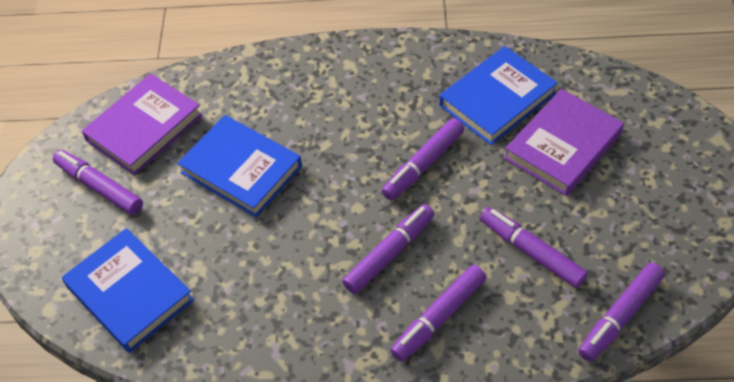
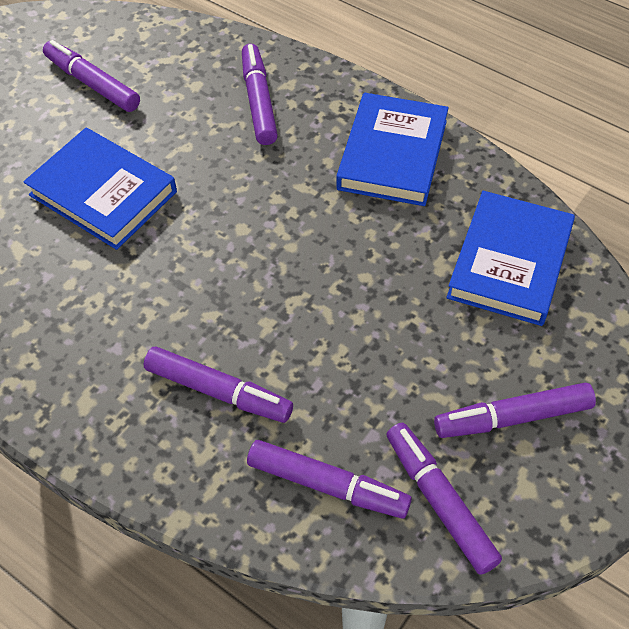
purple book: [82,74,203,176] [504,89,624,196] = 2 -> none = 0

